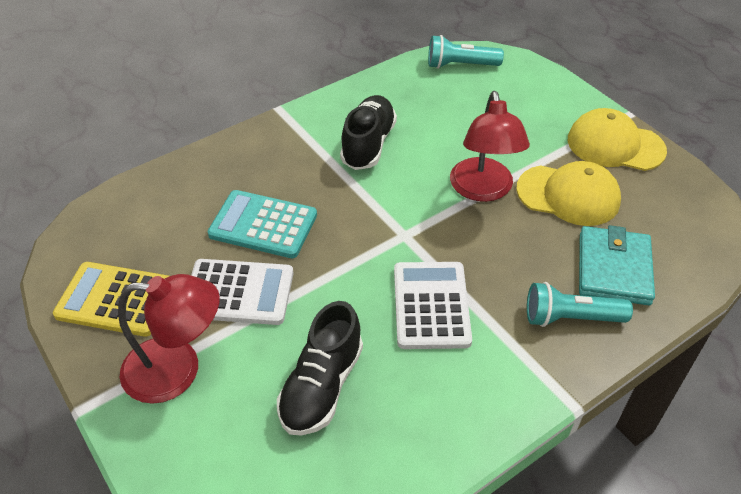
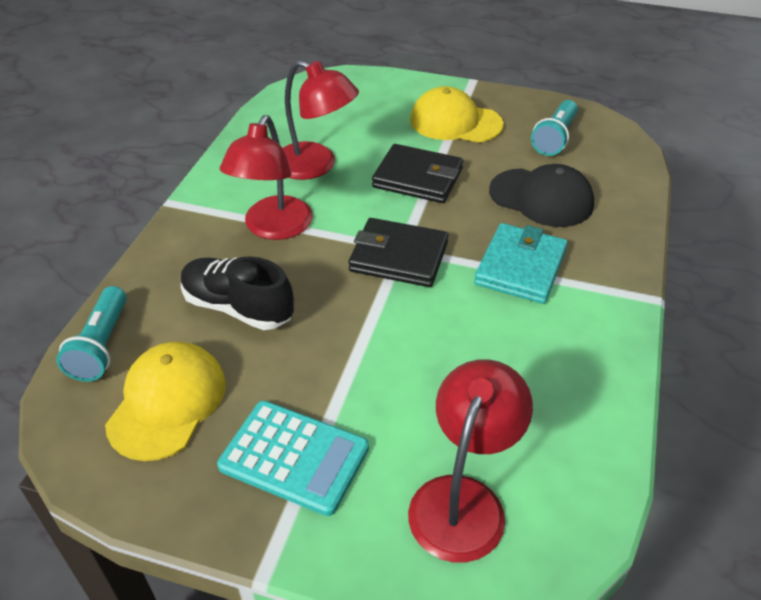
black cap: none = 0 -> [489,164,594,227] = 1
black shoe: [277,301,363,436] [340,95,397,170] = 2 -> [181,256,294,330] = 1
black wallet: none = 0 -> [348,218,448,287] [372,144,463,203] = 2
red lamp: [118,274,220,404] [450,91,530,202] = 2 -> [219,115,313,240] [283,60,359,180] [408,359,533,563] = 3
white calculator: [191,259,293,325] [394,262,472,349] = 2 -> none = 0
yellow calculator: [53,262,169,337] = 1 -> none = 0

